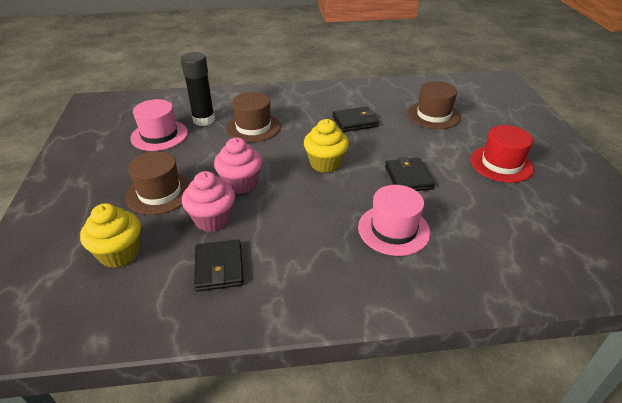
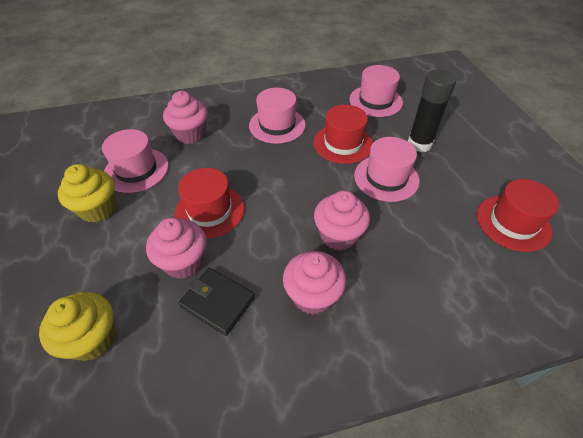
black wallet: [194,240,244,291] [333,106,379,132] [385,157,435,191] = 3 -> [179,268,255,336] = 1
brown hat: [125,151,191,215] [226,92,281,142] [407,81,461,129] = 3 -> none = 0
pink cupcake: [182,171,235,232] [214,137,262,194] = 2 -> [146,217,206,279] [163,91,208,144] [283,251,346,315] [314,191,370,251] = 4
pink hat: [130,99,188,151] [358,185,431,256] = 2 -> [102,129,169,193] [249,88,306,144] [349,65,403,117] [354,137,419,202] = 4
red hat: [470,125,534,183] = 1 -> [175,168,244,238] [314,105,373,164] [477,179,559,252] = 3

